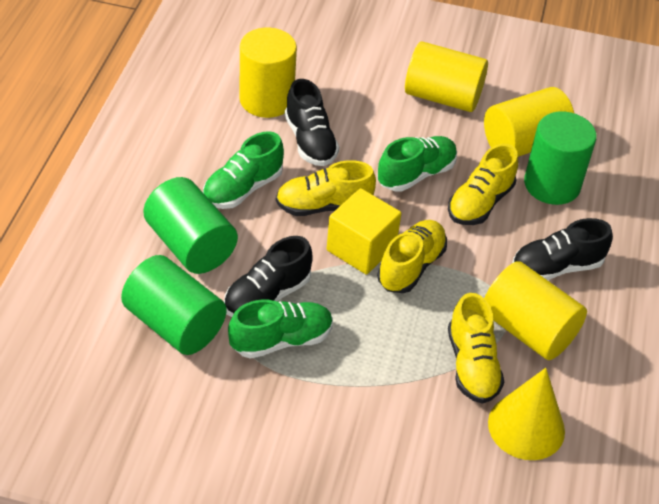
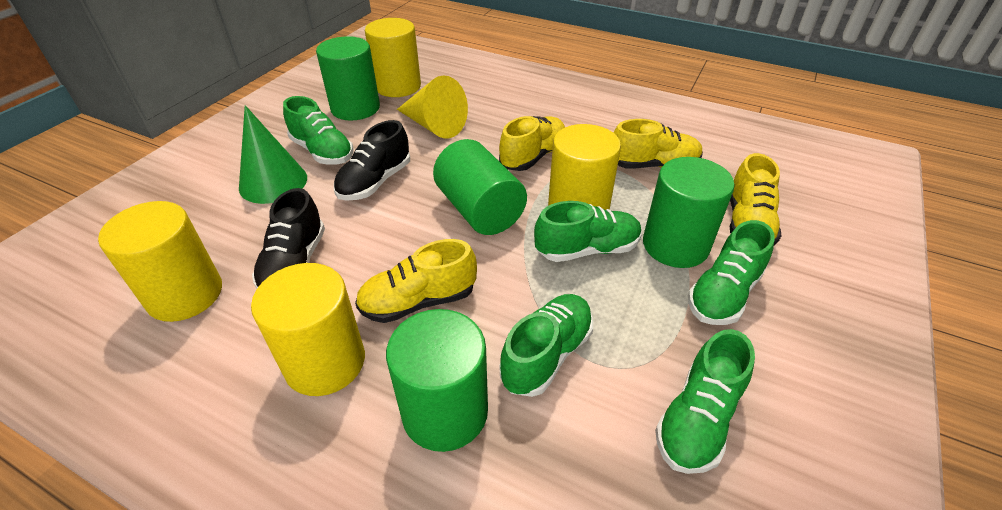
black shoe: [224,236,313,317] [285,79,339,166] [512,218,613,280] = 3 -> [252,188,325,289] [334,120,410,201] = 2
green cone: none = 0 -> [239,105,307,204] = 1
green cylinder: [121,255,226,355] [143,177,238,274] [524,112,597,205] = 3 -> [316,36,380,121] [386,309,488,452] [433,139,527,235] [643,157,734,268] = 4
green shoe: [203,131,284,209] [228,300,333,359] [378,136,457,192] = 3 -> [283,96,353,165] [500,294,593,397] [534,201,642,262] [655,329,755,474] [688,220,775,325] = 5
yellow cube: [327,188,401,275] = 1 -> none = 0

